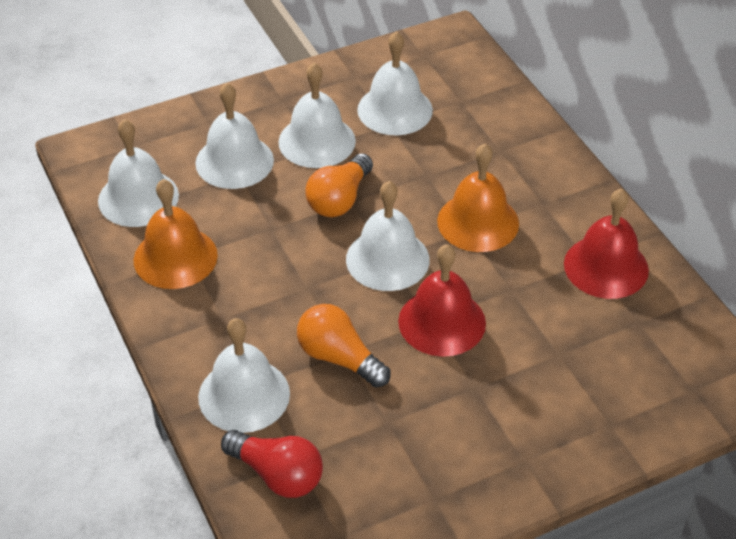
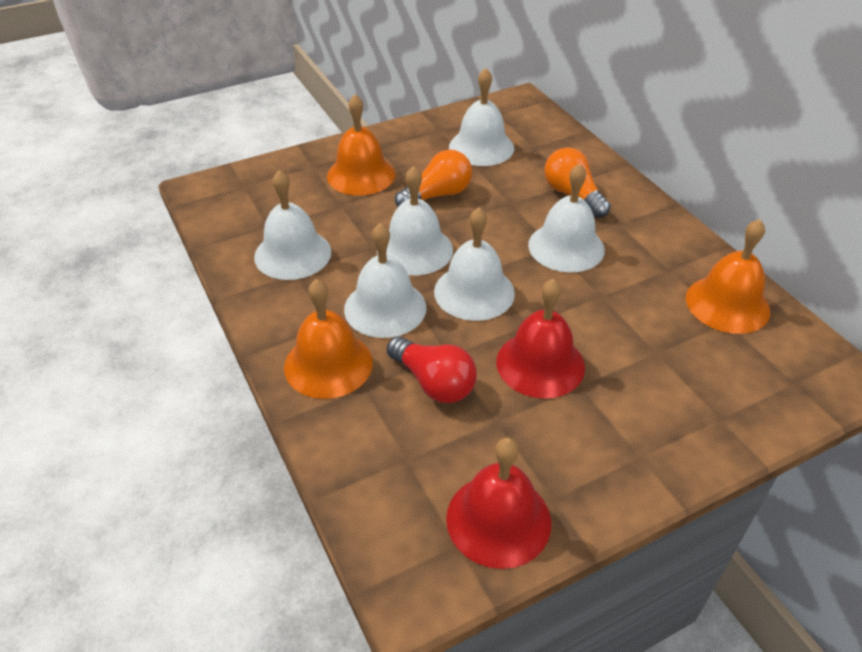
orange bell: [134,179,218,289] [437,144,519,252] = 2 -> [284,279,373,399] [327,94,395,196] [686,219,770,334] = 3

